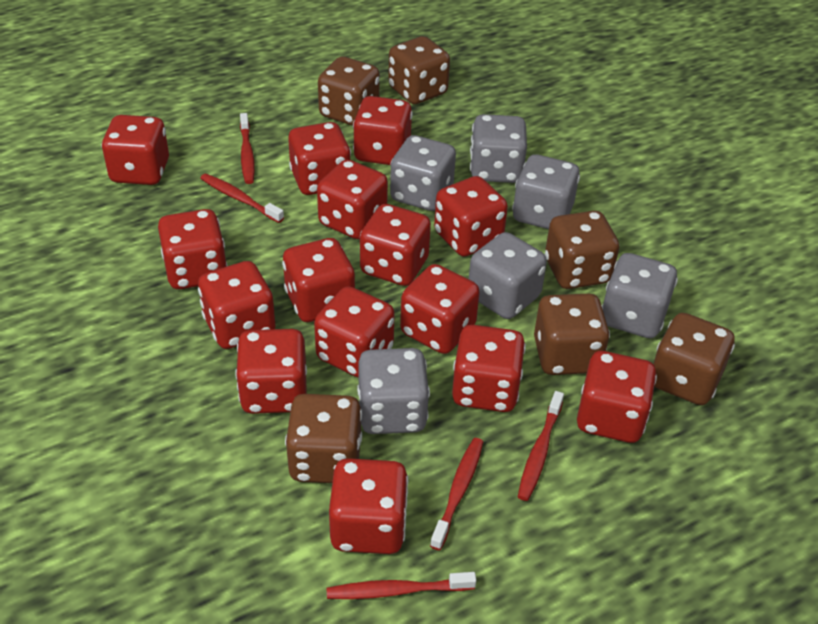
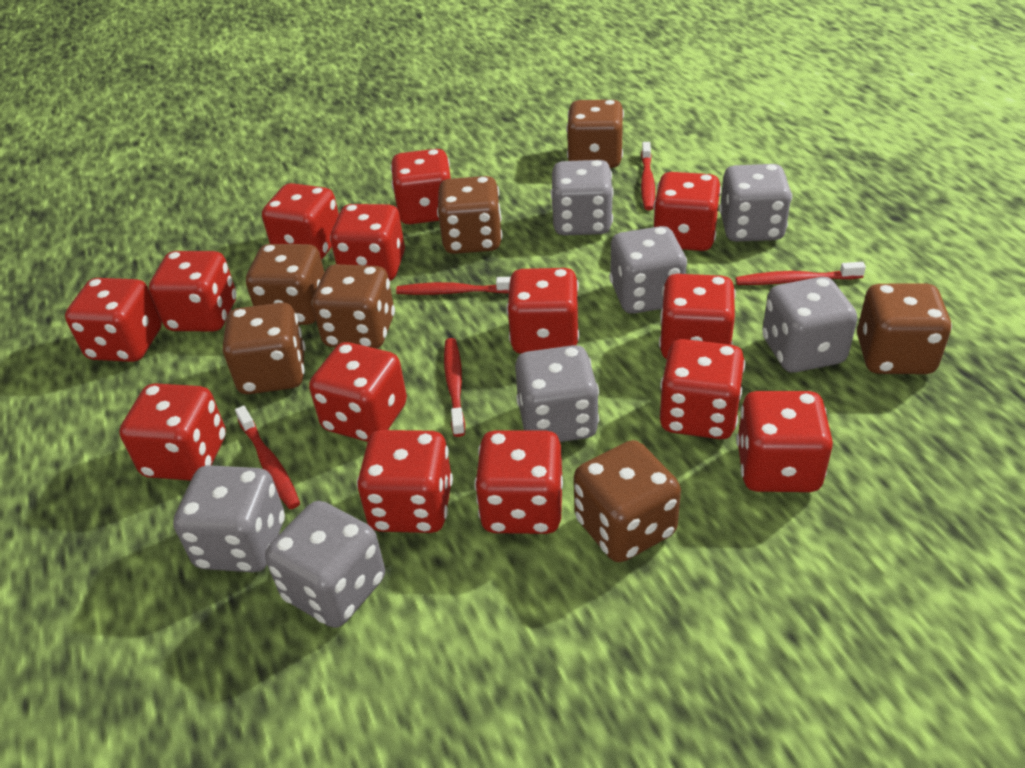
brown dice: [285,394,362,483] [318,57,380,126] [388,36,450,104] [534,294,610,375] [545,211,619,289] [653,313,735,405] = 6 -> [223,303,306,394] [246,244,324,325] [312,264,395,349] [437,176,502,254] [566,100,624,168] [574,440,681,562] [857,284,952,374] = 7
grey dice: [357,348,430,434] [390,135,456,211] [469,232,547,319] [470,114,527,183] [512,155,580,229] [602,253,678,338] = 6 -> [173,465,285,572] [265,501,385,628] [515,345,599,442] [551,160,614,235] [609,226,687,314] [719,164,792,242] [762,277,857,373] = 7
red dice: [102,115,169,185] [158,209,228,289] [198,261,276,349] [235,329,307,414] [282,238,355,322] [288,122,351,195] [314,286,395,378] [317,160,388,239] [329,458,408,554] [353,96,413,165] [360,204,431,286] [400,264,480,354] [434,176,508,256] [452,325,526,412] [577,351,657,443] = 15 -> [65,278,162,362] [119,383,226,481] [149,251,237,331] [262,183,339,259] [309,342,407,442] [330,204,405,281] [357,430,453,533] [391,149,451,224] [474,430,563,534] [507,268,579,354] [654,172,721,251] [659,274,736,359] [660,339,745,439] [736,391,833,492] = 14

